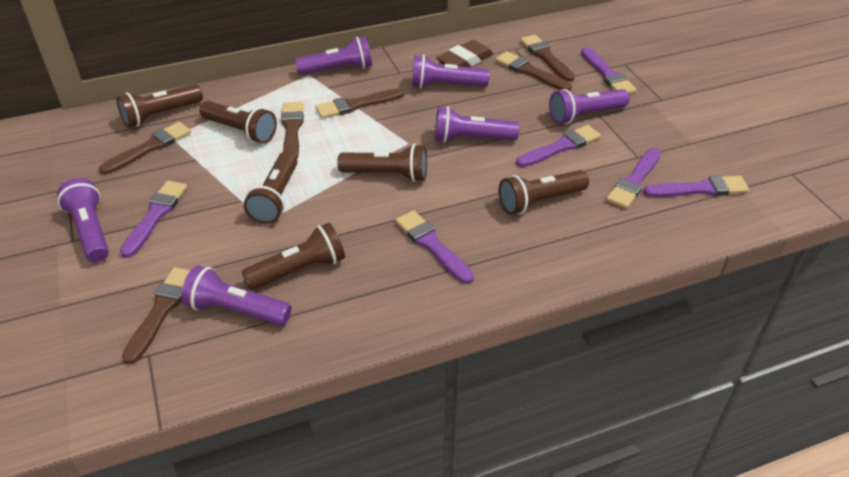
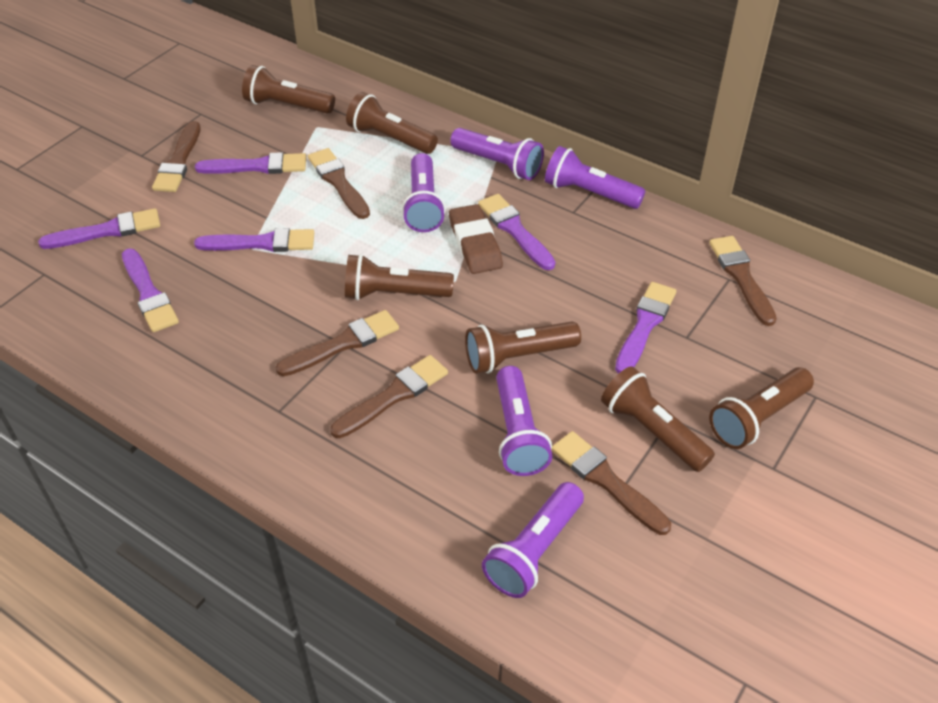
purple flashlight: [57,178,109,263] [181,265,291,326] [295,36,372,75] [412,55,490,88] [435,106,520,143] [549,89,630,124] = 6 -> [402,153,446,232] [450,128,544,180] [482,482,584,598] [496,366,552,476] [545,146,646,209] = 5

